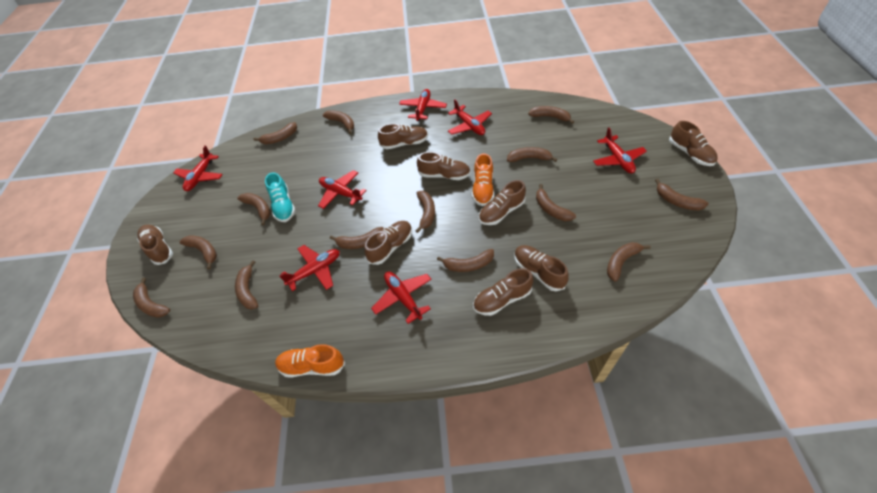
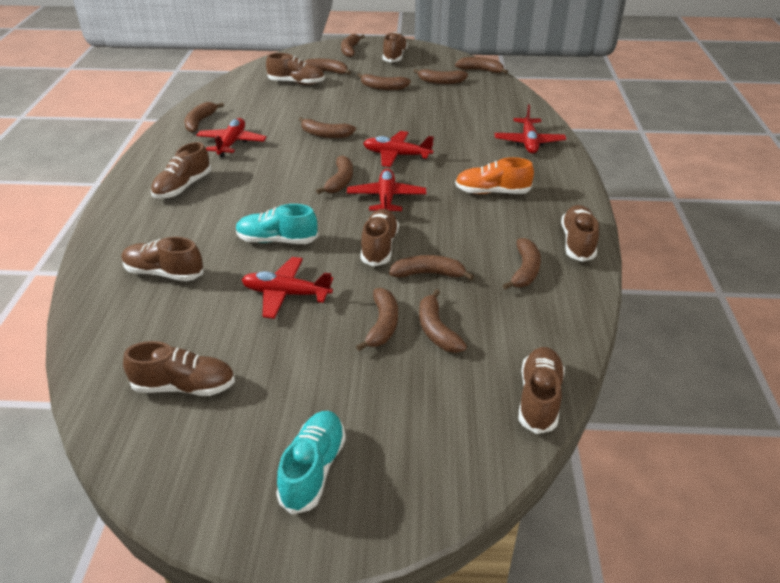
brown banana: [133,278,170,318] [179,235,217,269] [235,260,258,310] [237,193,271,225] [253,122,297,144] [323,110,354,134] [330,227,384,249] [415,191,435,233] [437,249,494,272] [507,147,557,162] [528,106,574,124] [536,184,576,221] [607,242,651,282] [655,179,709,210] = 14 -> [184,102,224,133] [299,117,356,138] [304,58,351,75] [316,155,353,194] [341,34,365,57] [356,288,398,351] [357,73,411,90] [389,255,474,280] [413,69,468,84] [419,289,467,353] [455,57,508,74] [503,238,541,290] = 12
orange shoe: [275,344,345,377] [472,153,494,206] = 2 -> [455,157,534,194] = 1
red plane: [173,145,223,191] [279,245,340,291] [318,170,367,209] [371,272,432,324] [399,89,447,122] [448,99,492,135] [593,128,647,173] = 7 -> [196,118,267,157] [242,257,333,319] [347,168,426,211] [363,131,434,167] [494,104,566,154] = 5
turquoise shoe: [265,172,295,222] = 1 -> [236,204,318,244] [276,411,346,514] = 2

